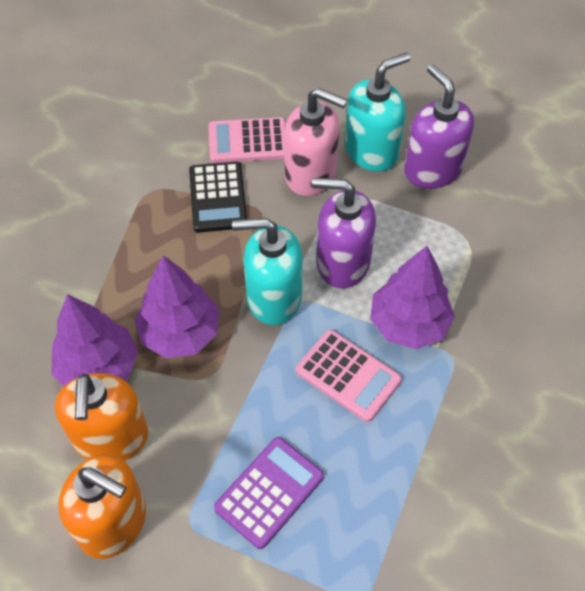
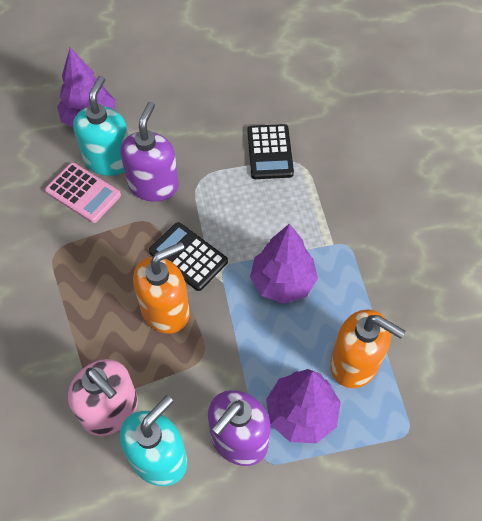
black calculator: [189,161,247,233] = 1 -> [149,222,228,291] [247,124,294,179] = 2
pink calculator: [209,117,286,163] [296,330,402,422] = 2 -> [45,163,121,223] = 1
purple calculator: [214,437,324,549] = 1 -> none = 0

